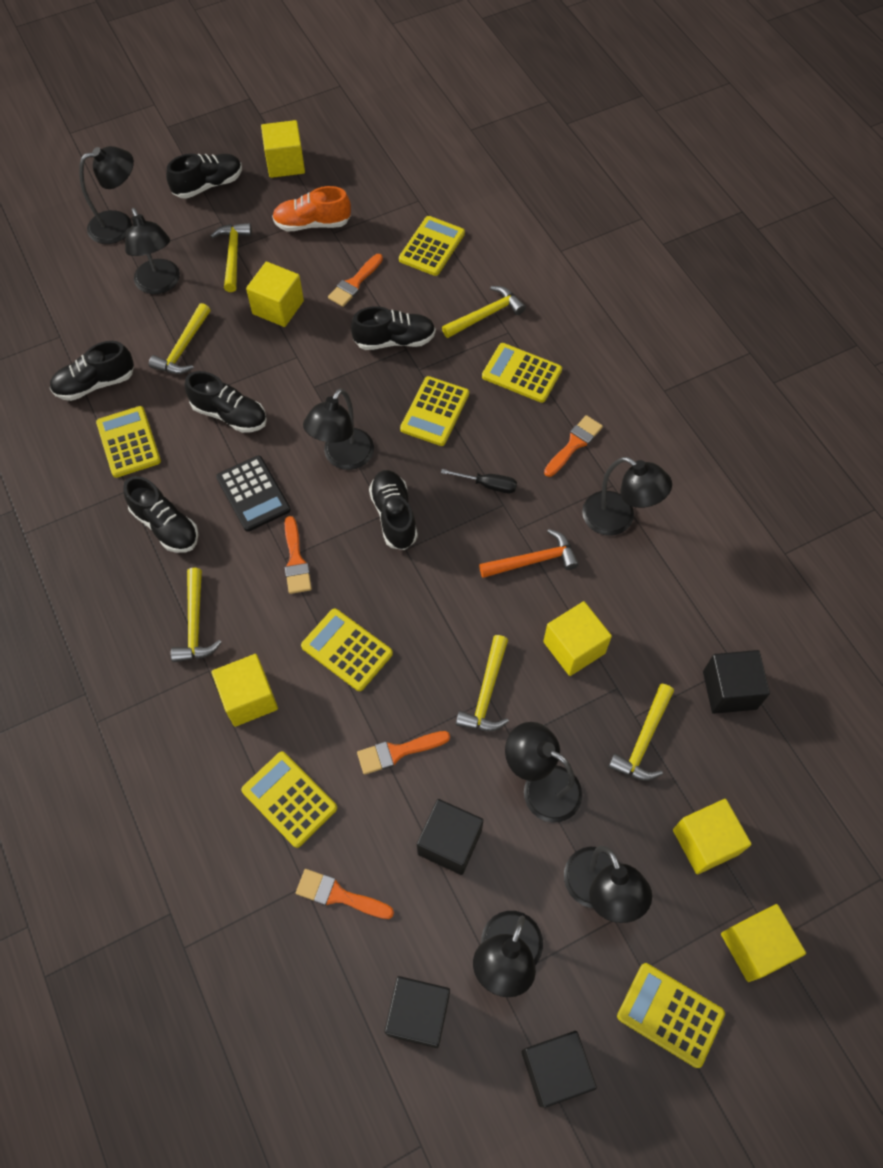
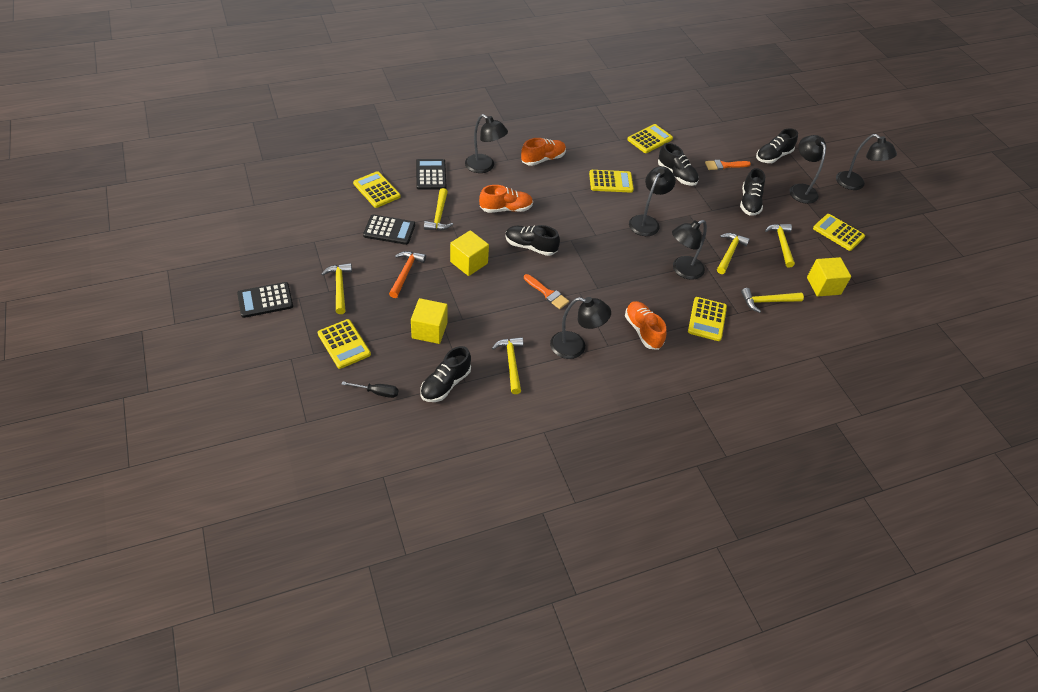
black calculator: [216,455,291,532] = 1 -> [237,282,293,318] [363,214,415,245] [416,159,446,190] = 3
black cube: [385,976,450,1048] [417,799,483,875] [522,1031,597,1108] [703,650,770,714] = 4 -> none = 0
black lamp: [79,146,134,244] [125,208,180,294] [303,388,374,470] [473,911,543,997] [505,722,582,823] [564,846,652,923] [582,457,672,536] = 7 -> [465,114,508,173] [550,297,611,359] [629,166,676,236] [672,220,707,280] [789,135,826,204] [836,134,897,190] = 6
black shoe: [50,341,134,401] [123,476,198,553] [166,154,242,199] [185,371,267,433] [351,306,436,350] [369,470,418,550] = 6 -> [420,346,471,402] [505,225,560,256] [658,143,699,186] [740,168,765,216] [756,128,798,163] = 5
orange brush: [285,516,312,594] [296,869,394,919] [328,254,383,307] [357,731,450,775] [544,415,603,477] = 5 -> [524,274,569,309] [705,160,751,170] = 2
orange shoe: [272,186,351,231] = 1 -> [479,185,533,213] [521,138,566,166] [625,301,667,350] = 3
yellow calculator: [96,406,161,478] [241,752,337,848] [301,608,393,691] [399,216,465,276] [400,376,469,446] [482,343,562,403] [617,963,725,1068] = 7 -> [318,319,371,369] [353,171,401,208] [589,170,634,193] [627,124,673,153] [688,297,727,341] [813,214,865,251] = 6
yellow cube: [212,654,278,727] [246,262,304,327] [261,120,305,178] [543,601,612,676] [673,799,752,874] [721,904,806,982] = 6 -> [411,298,447,344] [450,230,489,276] [807,257,851,297] = 3

